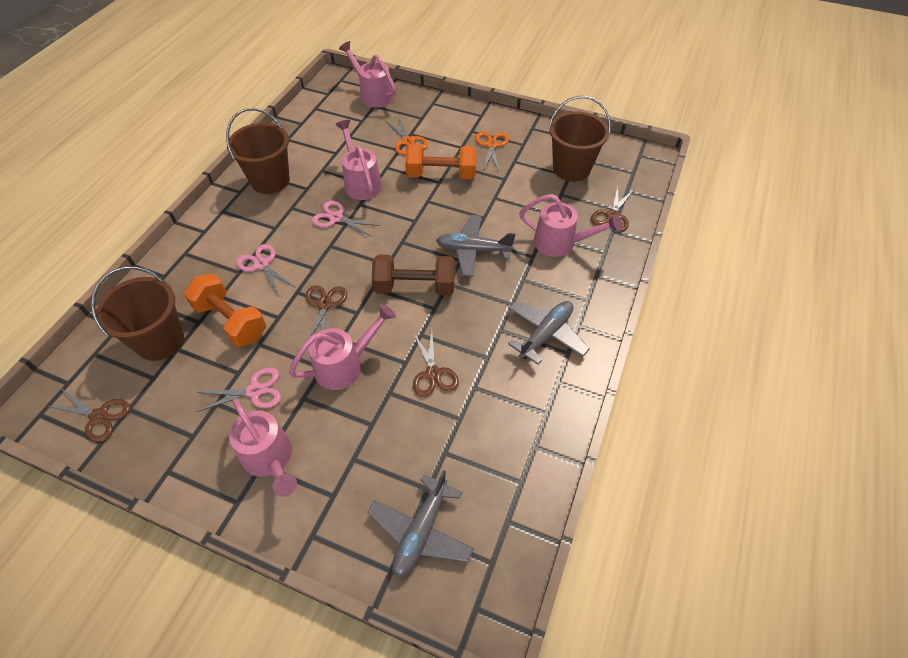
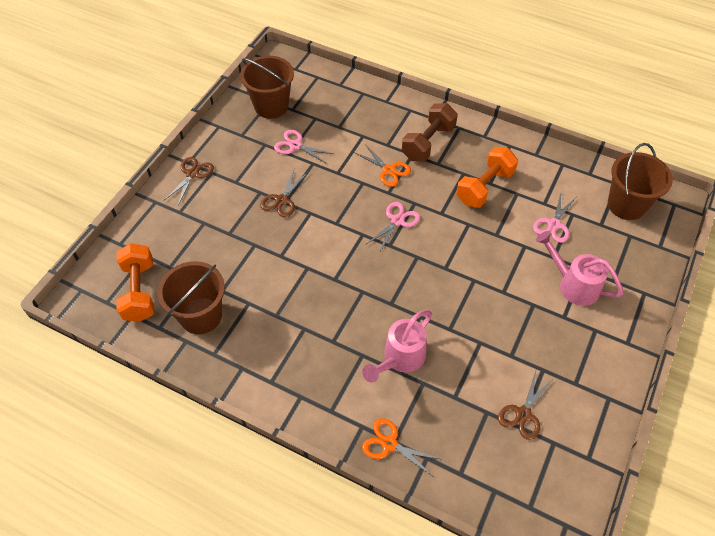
brown scissors: [46,389,131,442] [305,285,347,340] [412,330,459,397] [591,186,634,232] = 4 -> [163,157,214,205] [260,169,307,217] [498,371,554,440] = 3
grey plane: [368,470,474,577] [436,215,516,277] [508,301,590,364] = 3 -> none = 0
pink watering can: [229,399,297,497] [289,304,396,390] [335,120,382,200] [339,41,396,108] [519,194,622,257] = 5 -> [362,310,432,383] [536,231,623,306] = 2

